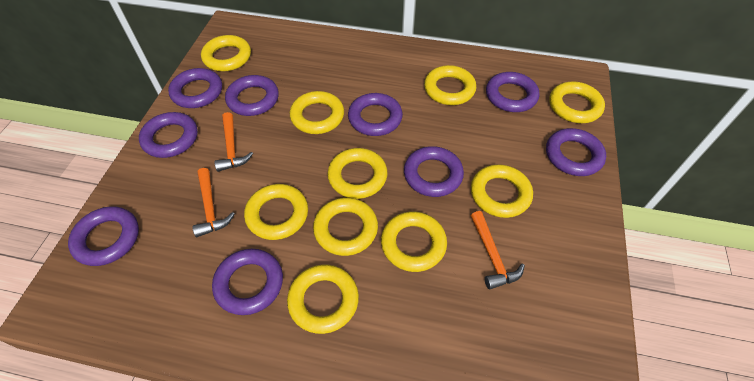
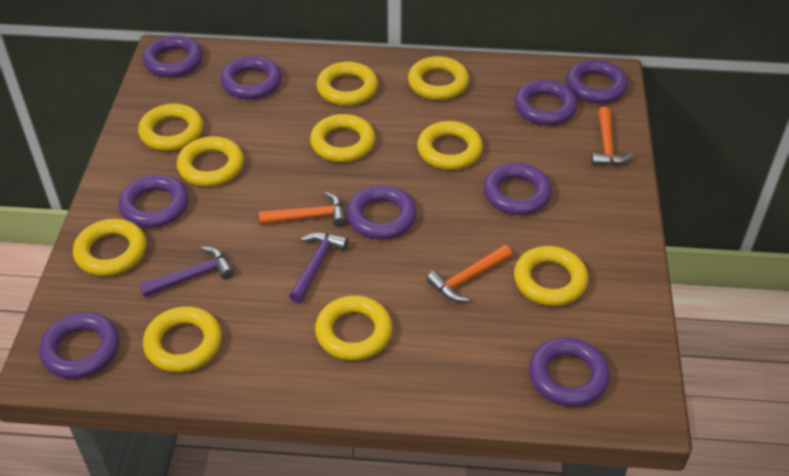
purple hammer: none = 0 -> [139,246,234,297] [289,232,348,303] = 2

